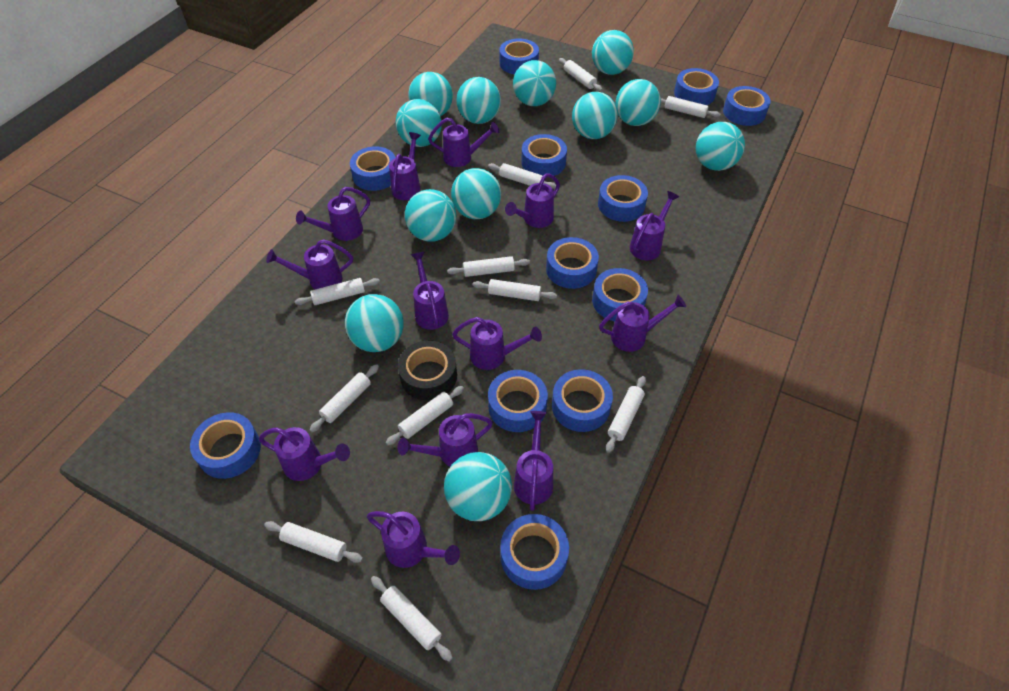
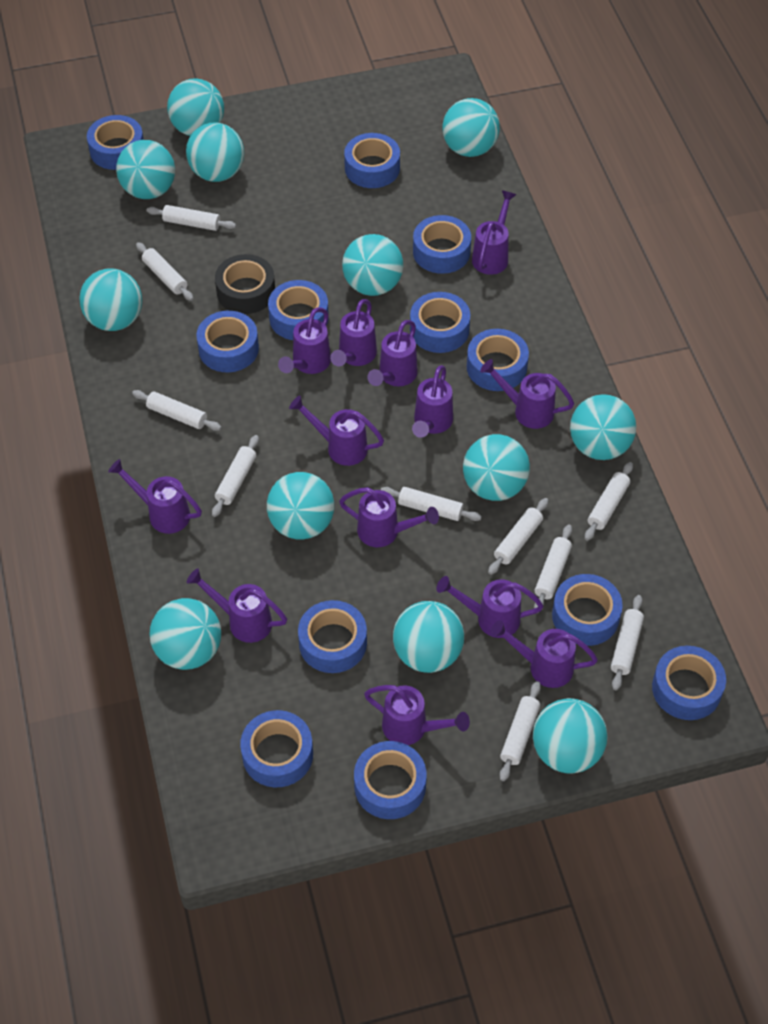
white rolling pin: [264,521,363,563] [295,278,380,305] [310,364,379,432] [371,576,453,662] [386,386,464,445] [447,256,530,277] [473,279,557,301] [488,163,556,189] [559,58,602,91] [606,376,646,453] [661,96,721,118] = 11 -> [132,390,221,431] [136,242,193,301] [147,205,236,231] [212,435,259,517] [381,487,482,521] [488,498,548,575] [500,681,541,781] [534,525,572,613] [585,462,633,541] [611,595,644,690] = 10

